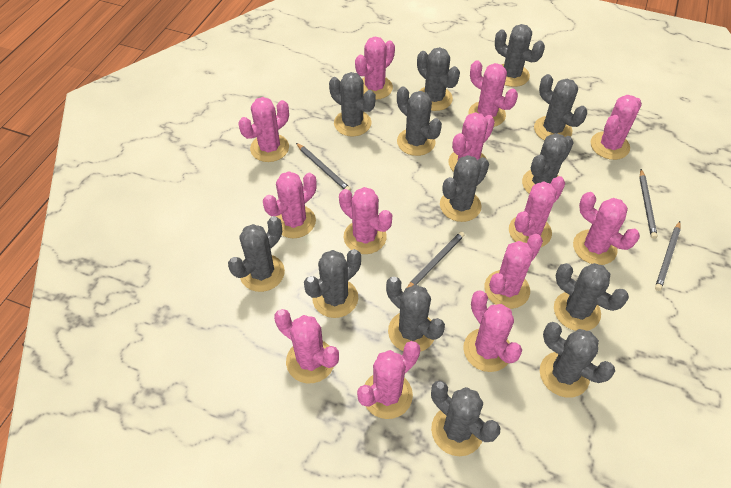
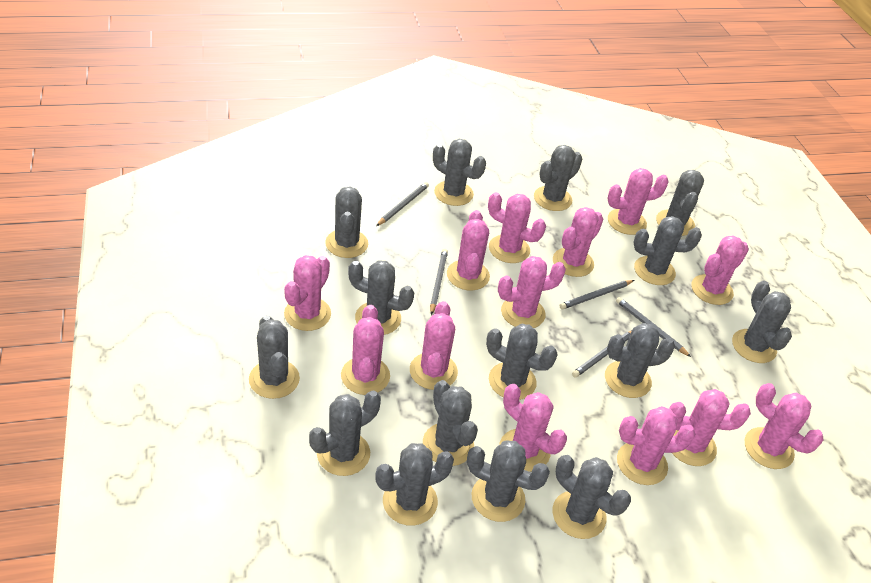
grey cactus: [228,216,285,292] [304,249,361,318] [329,72,376,136] [386,277,445,352] [397,86,442,156] [417,47,460,111] [431,381,500,456] [440,155,489,222] [495,24,545,87] [522,133,574,194] [534,74,587,140] [540,322,615,397] [554,263,629,331] = 13 -> [249,315,300,399] [309,390,381,476] [325,186,368,258] [348,260,414,335] [375,443,454,526] [423,380,478,466] [433,139,486,206] [467,440,550,522] [486,323,558,400] [534,145,582,211] [553,455,631,539] [605,323,675,398] [634,216,702,285] [656,170,704,236] [732,281,792,363] = 15
grey pencil: [296,143,351,191] [407,232,464,288] [639,169,657,239] [655,221,681,291] = 4 -> [376,182,429,226] [430,249,448,315] [560,280,634,309] [572,330,632,378] [616,297,691,357] = 5

